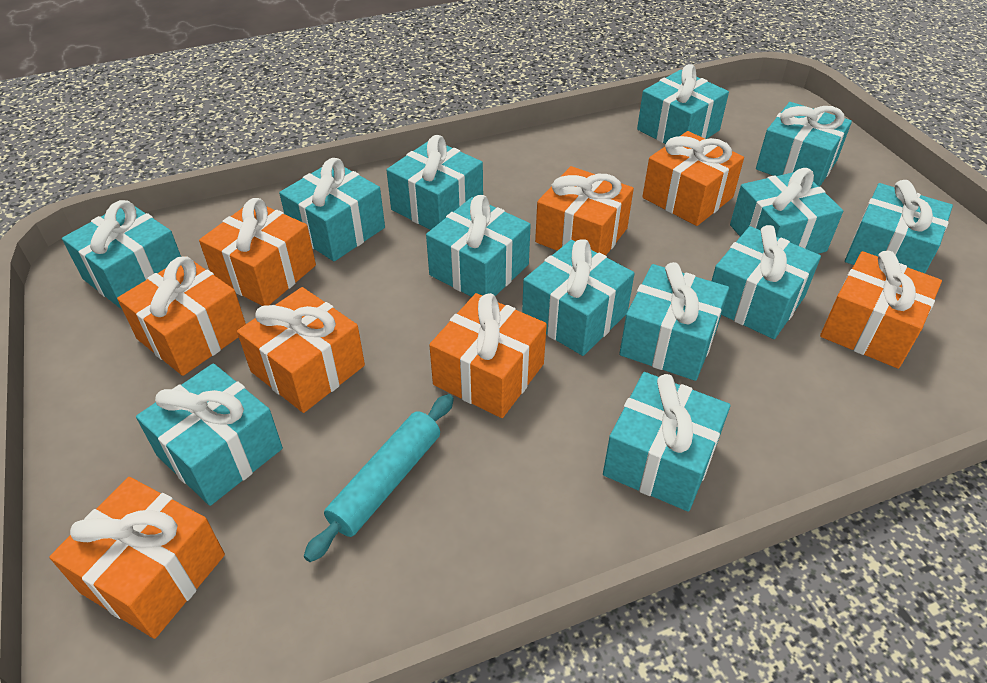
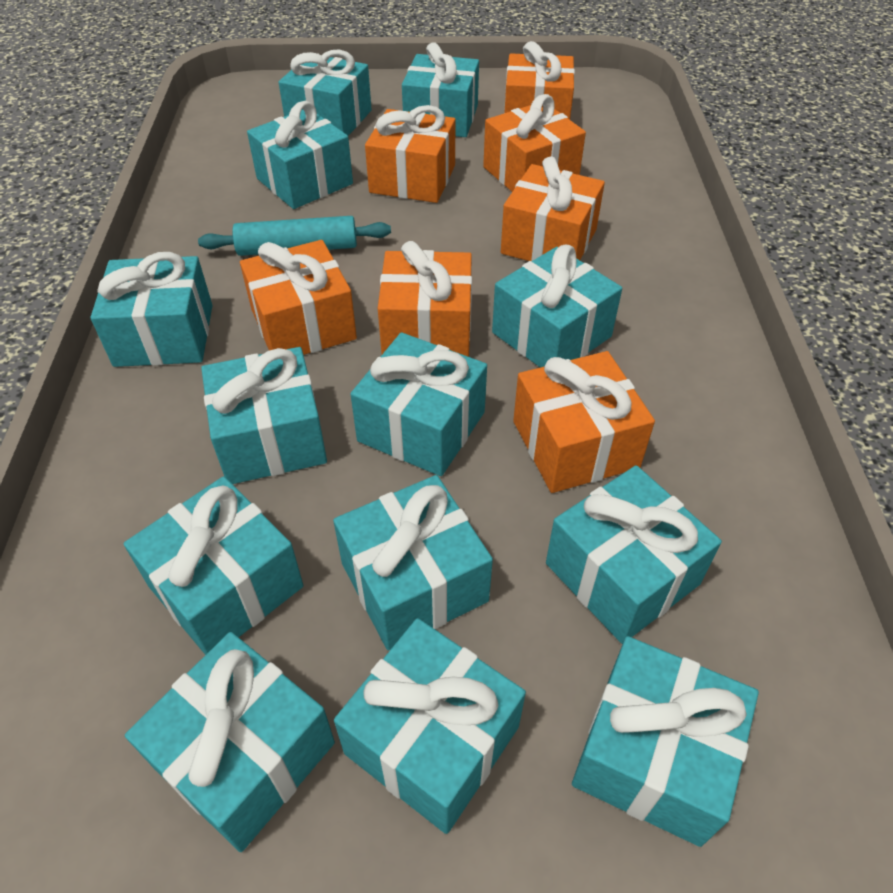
orange gift: [49,477,225,639] [117,256,246,376] [199,198,316,306] [237,287,365,413] [429,293,547,418] [535,166,634,256] [642,131,744,226] [820,251,942,369] = 8 -> [240,240,357,355] [365,105,456,203] [378,241,472,357] [483,94,586,192] [501,156,605,261] [504,41,575,120] [513,351,655,493] = 7

